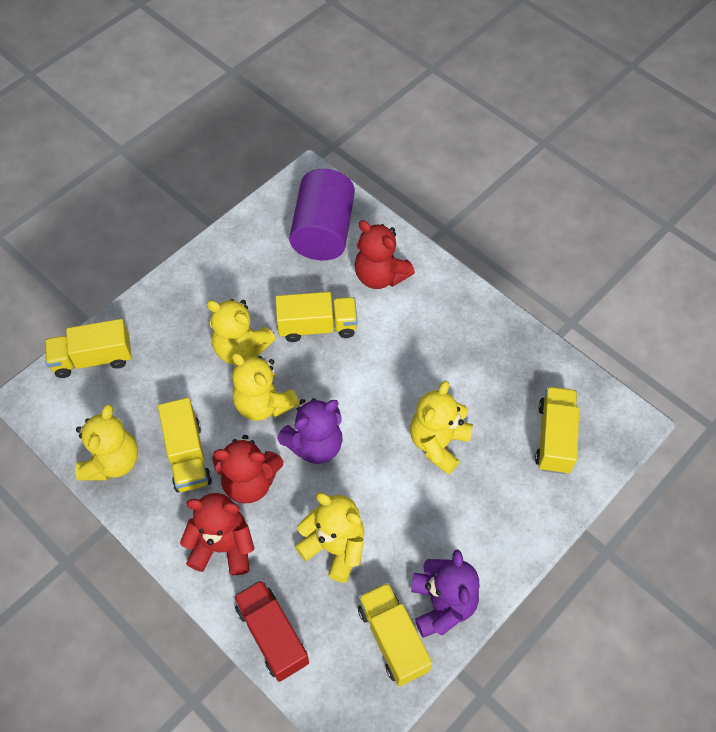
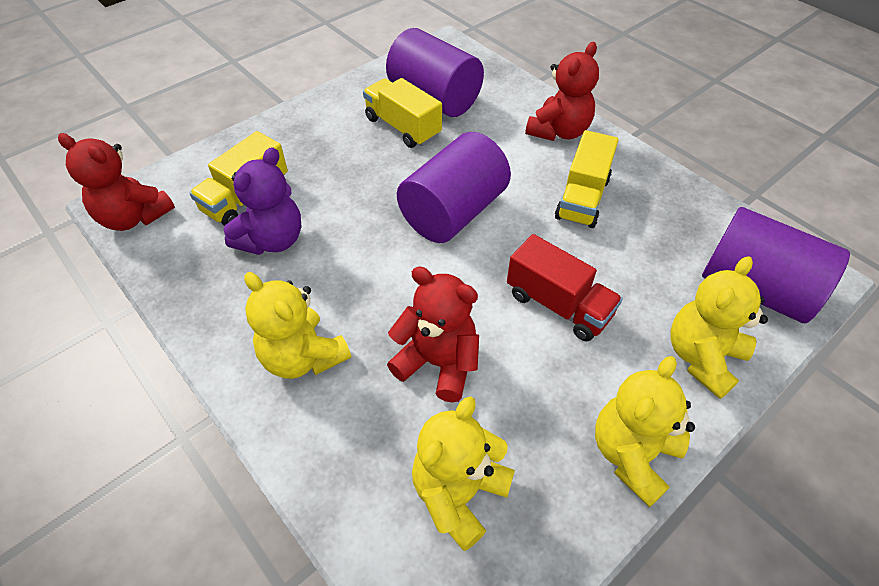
purple cylinder: [289,169,355,260] = 1 -> [386,28,484,117] [397,132,511,243] [702,207,850,323] = 3
purple teddy bear: [277,398,343,464] [411,550,479,638] = 2 -> [224,147,301,255] = 1
yellow teddy bear: [75,404,138,480] [206,299,276,365] [232,353,300,421] [294,492,364,583] [410,381,473,475] = 5 -> [244,272,351,379] [412,396,515,551] [595,356,695,507] [670,256,768,399] = 4
yellow truck: [45,319,132,378] [158,398,212,492] [275,292,357,342] [358,582,432,687] [535,386,579,474] = 5 -> [190,131,288,226] [363,78,442,148] [555,130,619,228] = 3

